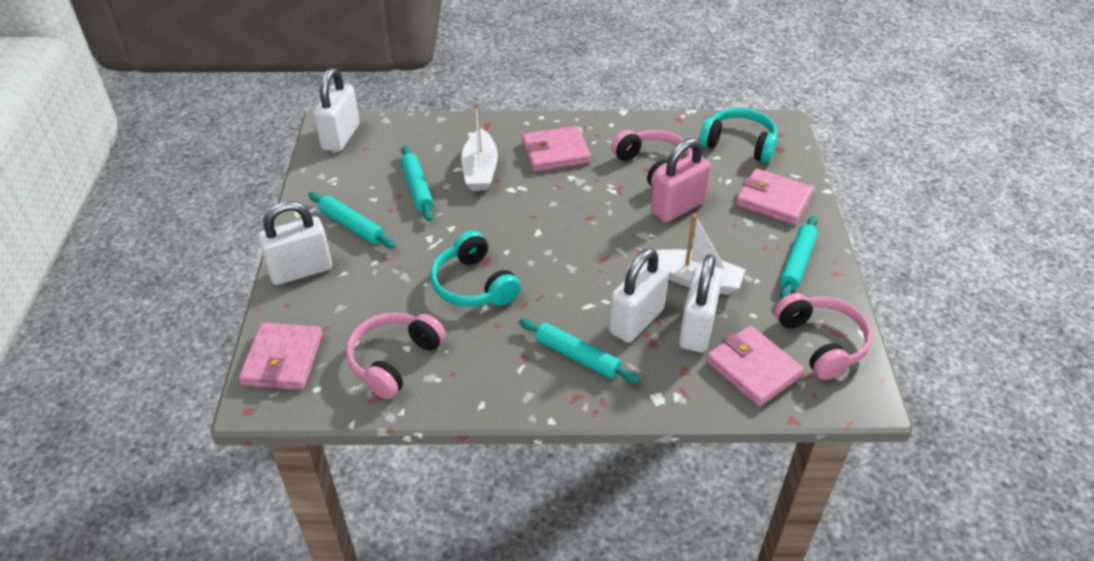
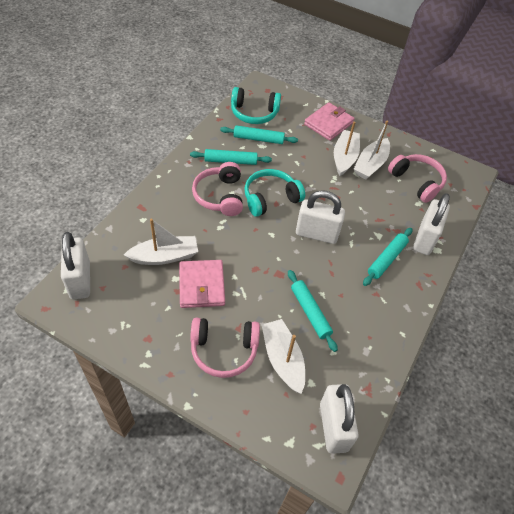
pink padlock: [651,138,711,223] = 1 -> none = 0
pink wallet: [239,322,323,390] [522,126,591,172] [706,325,804,407] [736,168,813,225] = 4 -> [179,260,225,308] [304,102,355,141] = 2
white boat: [461,102,498,191] [655,214,746,295] = 2 -> [124,219,198,265] [262,319,305,394] [334,121,360,176] [354,121,390,180] = 4

